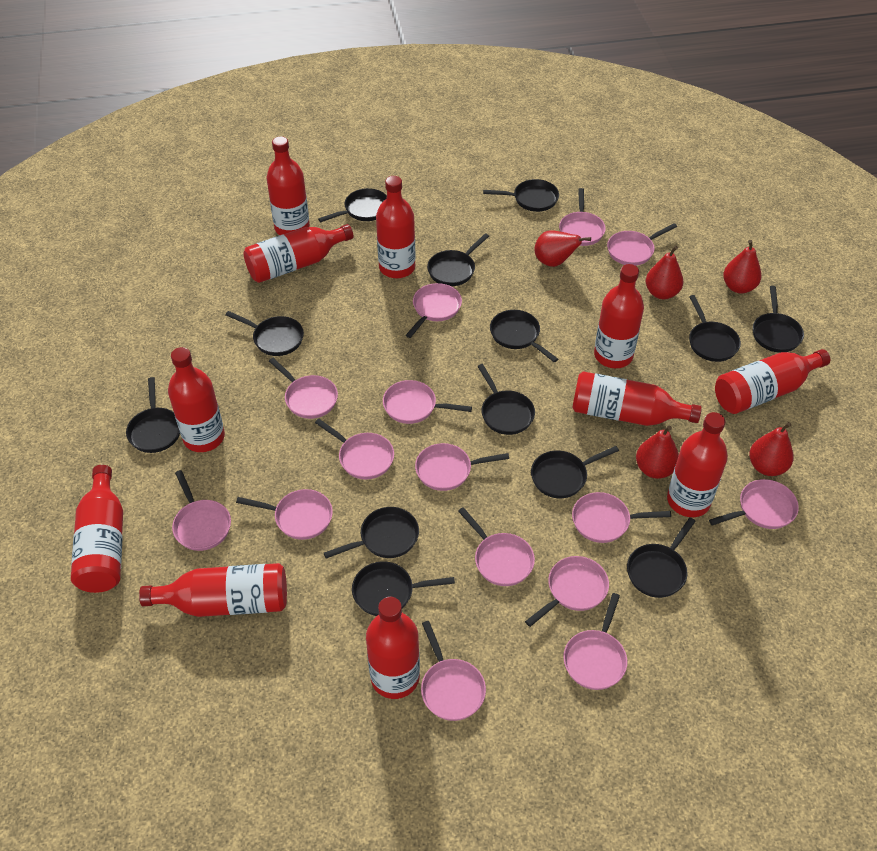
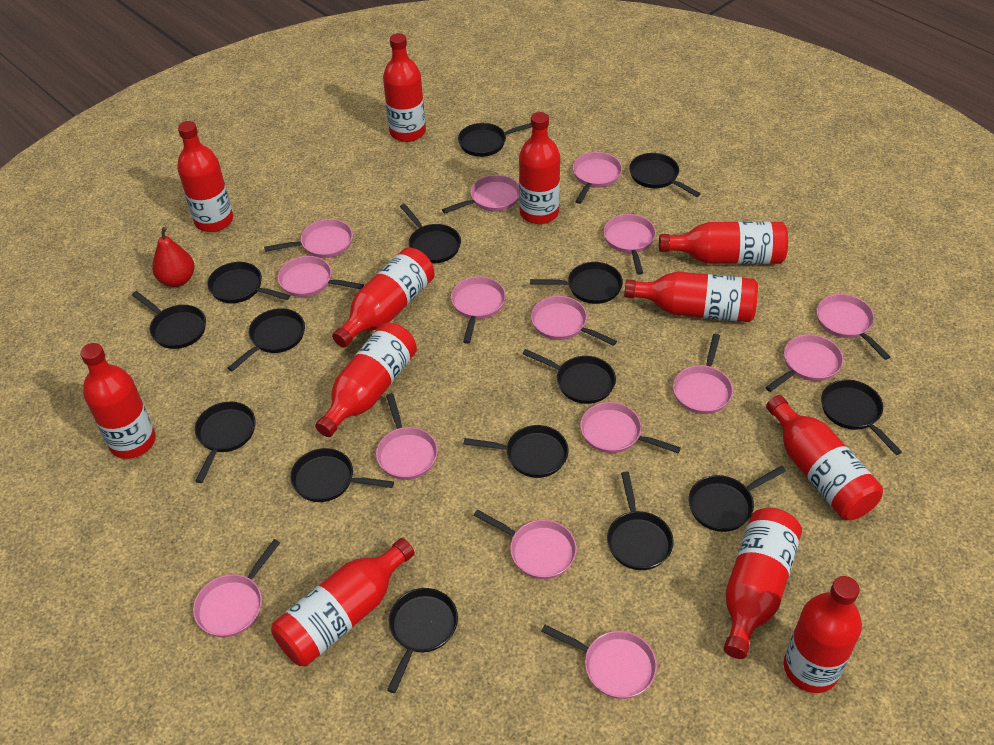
black pan: [126,377,180,453] [225,311,304,356] [318,188,387,222] [324,507,419,558] [352,561,455,616] [427,233,489,286] [477,364,535,435] [483,179,559,212] [490,310,558,362] [531,446,619,498] [627,517,696,598] [689,295,741,362] [753,286,804,353] = 13 -> [132,291,206,349] [195,402,256,483] [207,262,290,303] [228,308,305,371] [290,448,394,502] [387,588,458,693] [400,204,461,263] [458,123,532,157] [464,425,568,478] [522,349,616,404] [530,262,623,304] [607,471,674,570] [629,153,701,197] [689,466,786,532] [821,380,902,455] = 15
red bottle: [71,465,123,593] [139,563,287,617] [168,347,225,452] [244,224,354,283] [266,136,310,235] [366,597,420,699] [376,176,416,278] [572,371,702,426] [594,264,644,368] [667,412,728,517] [715,349,830,414] = 11 -> [80,343,156,459] [177,121,233,232] [271,538,415,666] [315,323,417,437] [332,247,435,348] [383,33,426,142] [519,112,560,224] [624,272,758,322] [659,221,788,264] [724,508,802,659] [766,395,883,520] [784,576,862,693] = 12
red pear: [534,230,591,267] [636,426,679,479] [646,246,683,299] [723,240,762,293] [749,422,794,476] = 5 -> [152,227,195,287] = 1

